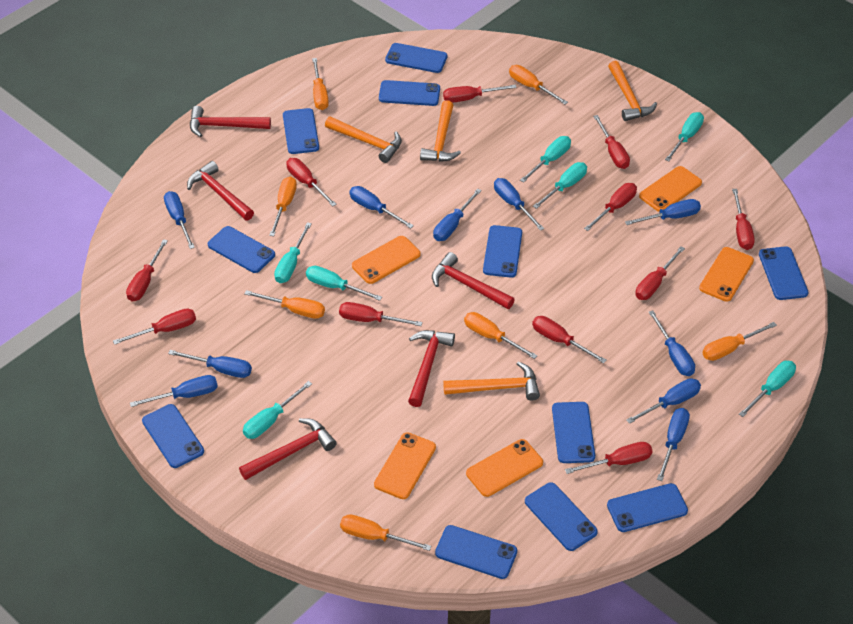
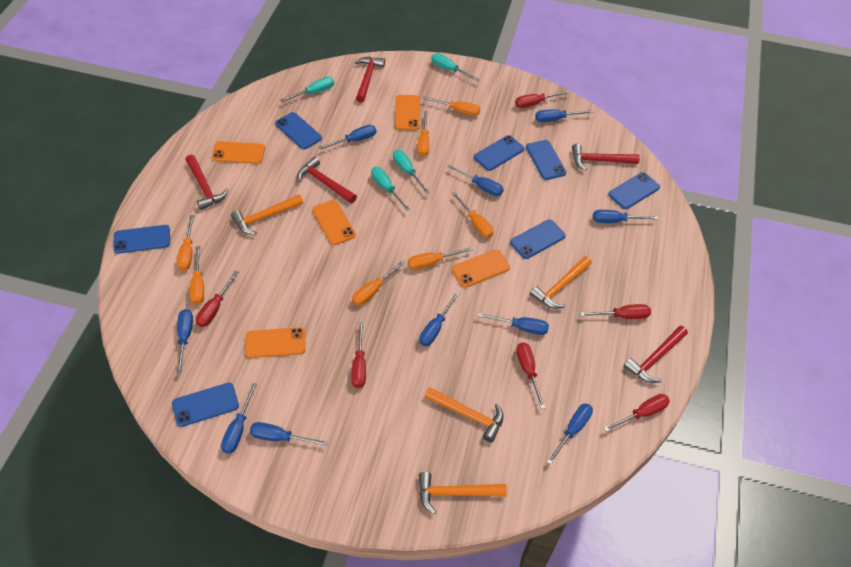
blue phone: [142,404,204,468] [208,226,275,273] [283,108,319,154] [379,80,440,106] [385,43,448,73] [435,525,517,579] [483,225,522,278] [525,482,598,551] [552,402,595,463] [607,483,688,532] [759,246,809,300] = 11 -> [113,225,170,254] [172,383,239,427] [275,112,322,149] [474,135,524,171] [510,220,566,259] [526,140,566,180] [608,172,660,209] = 7
red screwdriver: [113,309,196,345] [126,239,168,302] [286,158,337,206] [339,302,422,326] [443,84,517,103] [532,316,607,363] [565,442,653,474] [584,183,637,231] [593,115,630,169] [635,246,685,300] [732,189,755,250] = 11 -> [196,271,239,327] [352,322,366,388] [515,90,570,108] [516,342,545,409] [580,304,651,319] [604,394,670,432] = 6
turquoise screwdriver: [243,381,312,439] [274,222,312,283] [306,266,382,301] [520,136,571,183] [533,162,587,209] [665,112,704,161] [739,361,796,417] = 7 -> [280,77,334,102] [371,167,410,211] [393,150,430,194] [431,53,480,82] = 4

